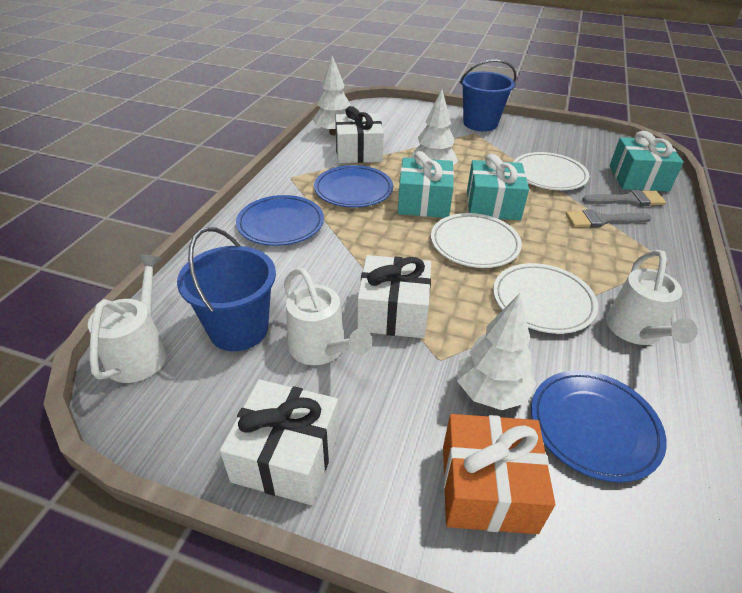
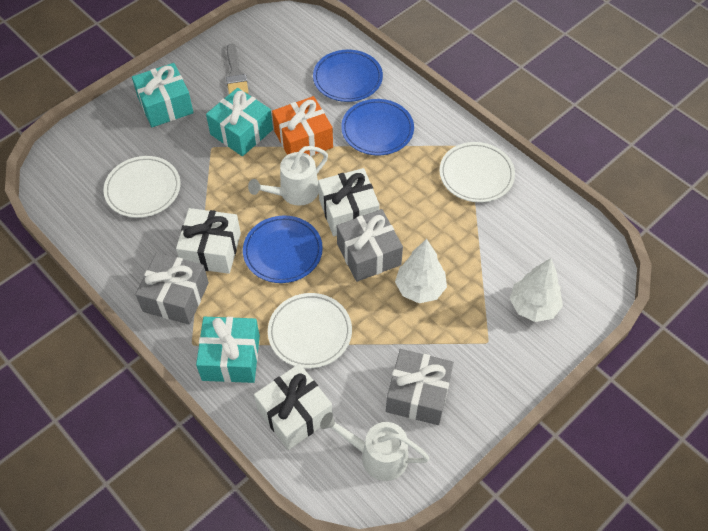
blue bucket: [177,227,276,351] [460,59,517,131] = 2 -> none = 0
grey brush: [566,209,651,228] [582,190,666,206] = 2 -> [226,43,249,94] = 1
grey gift: none = 0 -> [135,253,209,325] [337,209,403,282] [386,349,454,425] = 3
white tree: [313,56,350,135] [410,89,458,165] [457,293,536,410] = 3 -> [395,239,447,303] [510,258,563,322] = 2
white watering can: [88,254,167,383] [284,268,372,365] [606,250,698,345] = 3 -> [248,146,328,206] [320,412,429,481] = 2

